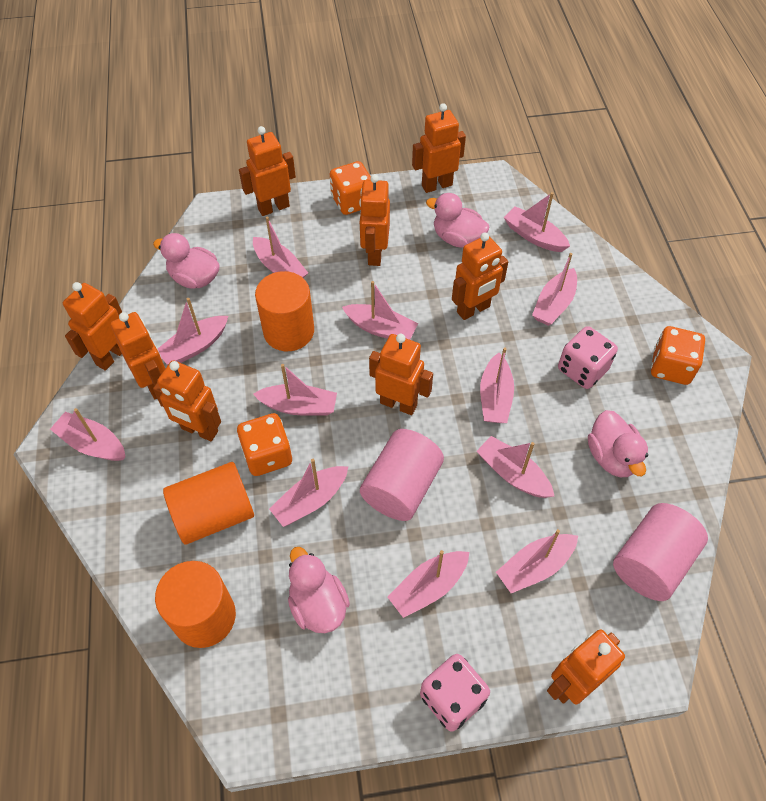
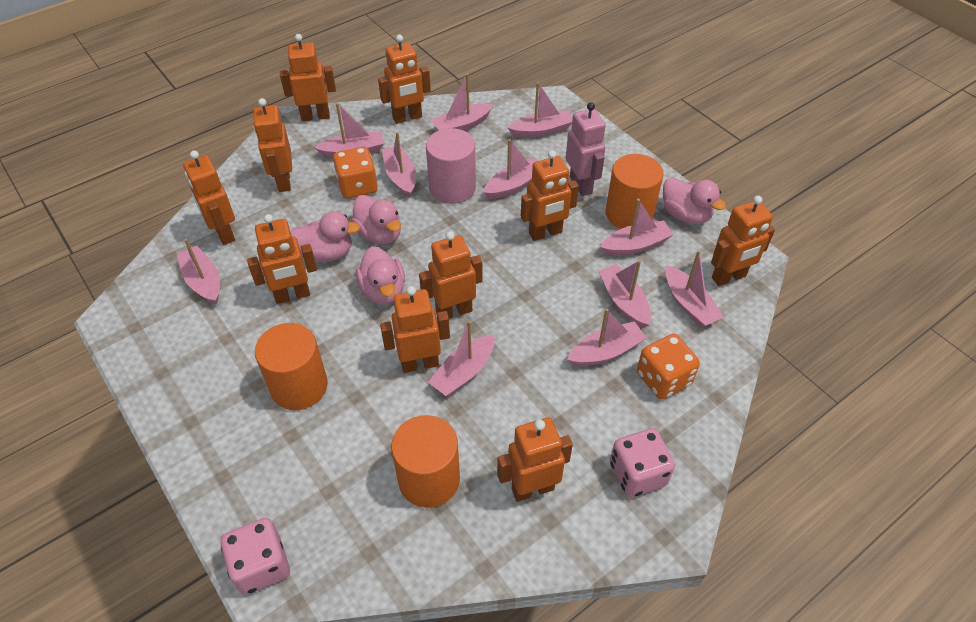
orange dice: [237,413,292,476] [330,161,371,215] [651,326,705,385] = 3 -> [333,147,378,199] [637,334,700,400] = 2
orange robot: [63,282,122,371] [110,312,165,399] [153,361,221,441] [239,126,296,216] [359,174,390,266] [369,334,433,415] [412,103,466,193] [452,233,508,320] [547,629,625,705] = 9 -> [183,150,235,245] [247,214,317,304] [253,98,292,192] [280,34,336,121] [378,35,431,124] [380,286,450,373] [419,231,483,319] [497,417,573,502] [521,150,579,241] [711,196,775,286] = 10
pink boat: [50,408,126,461] [158,298,228,365] [253,217,308,278] [253,364,337,416] [269,459,348,527] [342,281,418,340] [388,550,469,618] [477,436,555,498] [480,347,514,423] [496,529,578,593] [504,192,570,252] [532,253,577,326] = 12 -> [177,239,220,305] [314,103,384,158] [382,132,416,198] [428,320,495,396] [431,73,493,131] [483,139,537,199] [508,82,573,138] [567,308,647,366] [599,260,651,328] [600,199,674,256] [665,250,724,327] = 11
pink cylinder: [360,429,444,521] [613,503,708,601] = 2 -> [426,128,476,204] = 1
pink robot: none = 0 -> [566,102,606,196] = 1

